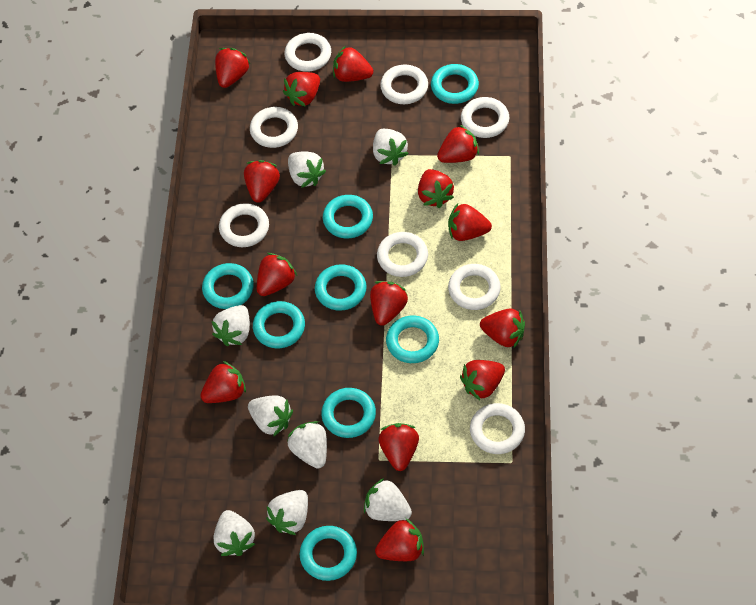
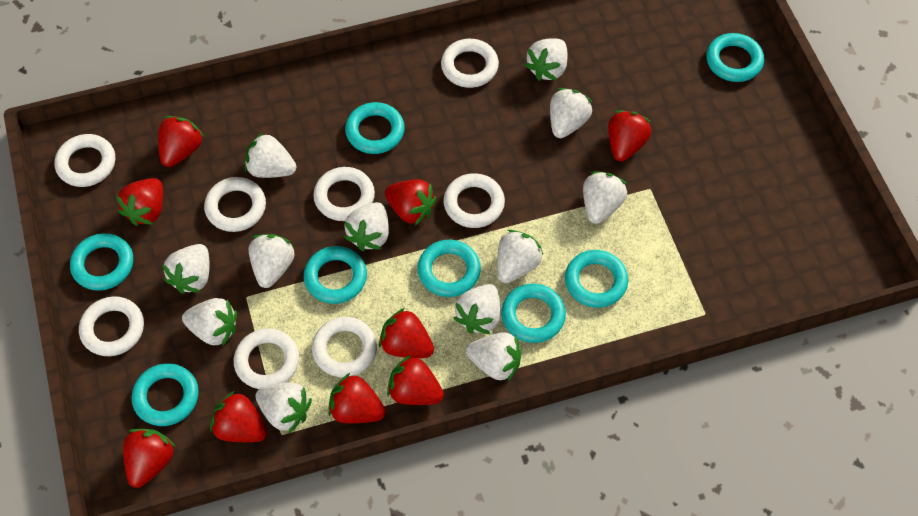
red strawberry: [200,361,246,403] [215,48,250,88] [244,160,280,203] [257,253,297,296] [283,72,320,107] [333,46,373,82] [370,281,408,326] [375,518,424,561] [378,423,419,471] [418,169,454,208] [437,124,479,163] [448,203,492,241] [460,360,505,400] [480,308,525,348] = 14 -> [116,178,163,226] [123,429,176,488] [158,116,204,167] [210,391,268,442] [328,373,386,423] [379,308,434,358] [385,179,436,226] [387,355,444,405] [608,110,651,161] = 9
white strawberry: [212,305,250,346] [214,510,255,556] [248,395,293,437] [266,490,308,535] [287,421,327,469] [288,151,326,188] [364,478,412,521] [373,129,409,166] = 8 -> [162,244,210,294] [182,298,237,347] [245,132,297,178] [248,234,295,288] [255,382,312,433] [344,202,389,251] [454,284,500,334] [466,332,522,381] [497,230,543,283] [525,39,568,81] [550,88,592,138] [583,171,627,224] = 12

